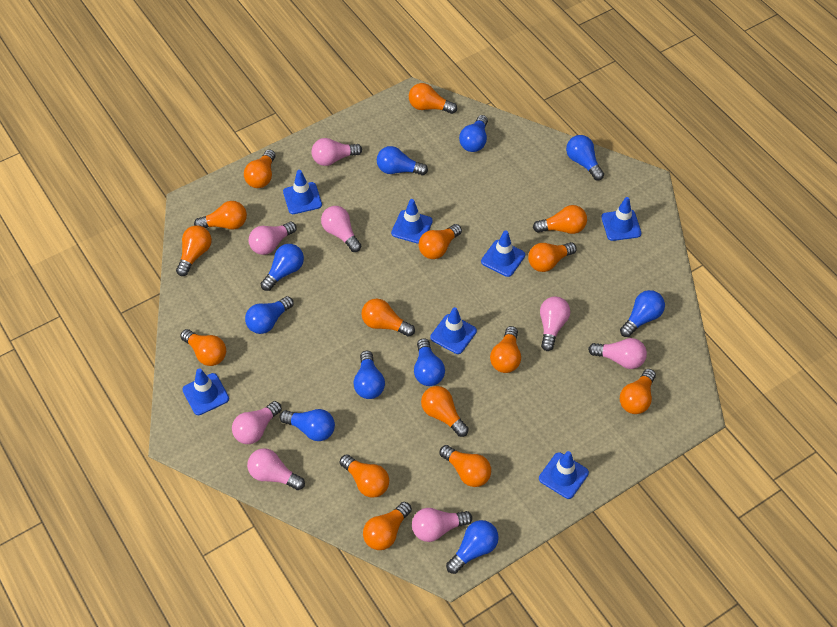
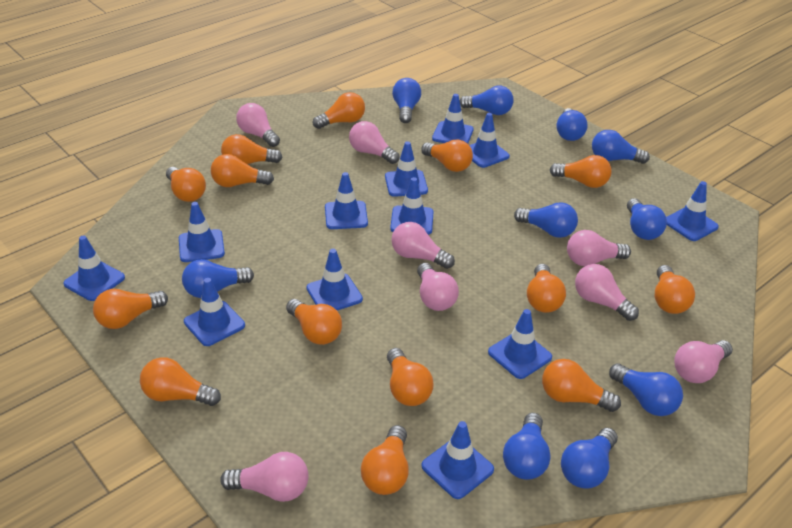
blue traffic cone: [182,368,229,415] [283,170,322,214] [391,199,433,244] [430,307,477,354] [481,230,525,277] [539,451,589,499] [601,197,641,241] = 7 -> [63,236,125,301] [179,202,225,262] [184,278,245,346] [307,249,363,310] [325,172,368,229] [385,141,428,197] [390,177,434,235] [421,421,494,499] [432,94,474,144] [469,113,510,168] [488,309,552,379] [666,181,719,241] = 12
orange light bulb: [176,225,212,276] [180,329,226,366] [194,201,247,229] [244,150,276,188] [340,454,389,498] [362,299,415,337] [363,502,412,550] [409,83,457,114] [419,224,462,259] [421,386,469,437] [440,445,491,487] [490,326,521,373] [528,242,576,272] [533,205,587,234] [620,369,656,414] = 15 -> [93,289,168,329] [140,357,221,406] [166,167,206,202] [211,154,274,187] [221,134,283,164] [286,299,342,345] [313,92,365,129] [361,425,409,495] [387,348,433,406] [421,139,473,172] [527,264,566,313] [542,359,621,412] [550,155,612,188] [655,265,695,314] = 14

